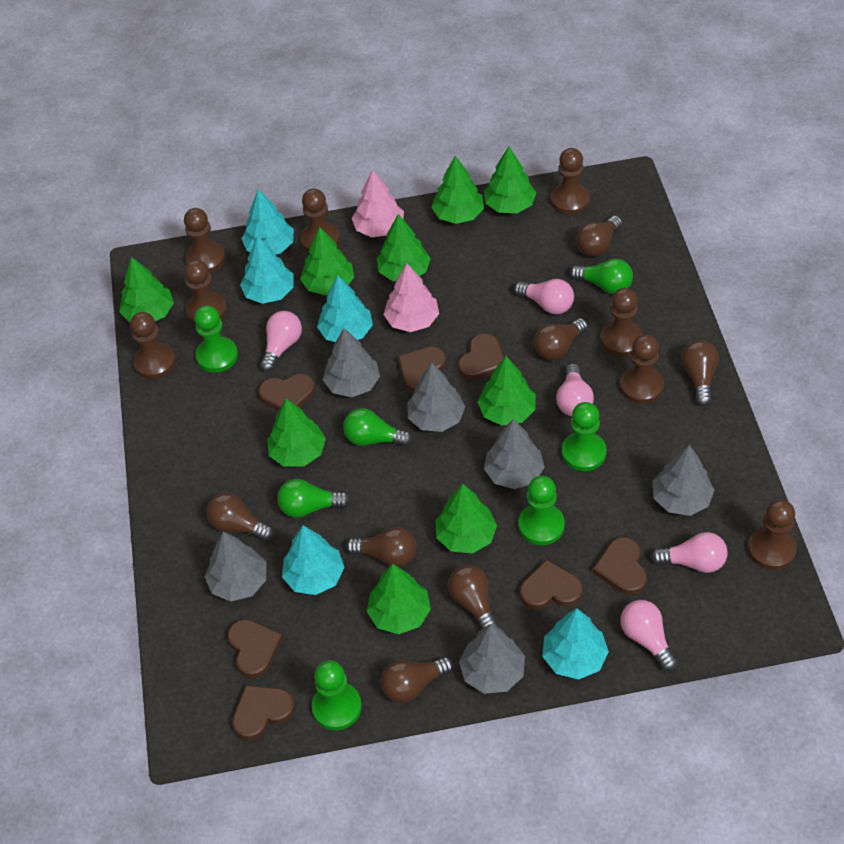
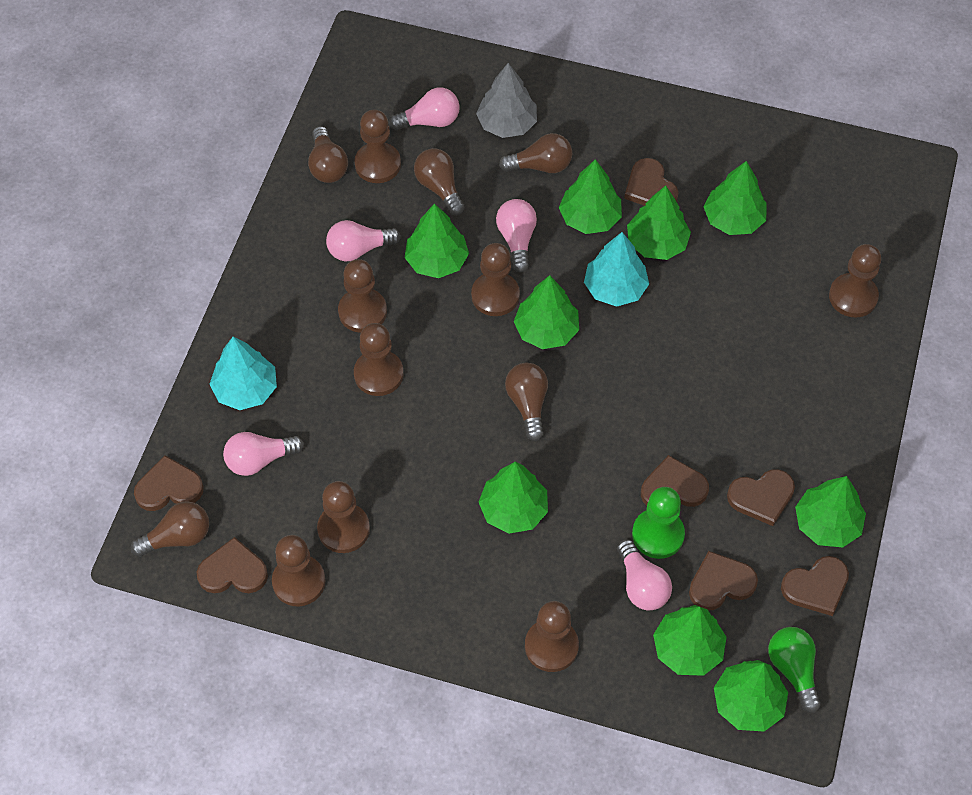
brown light bulb: [206,493,274,541] [346,527,417,567] [381,657,453,703] [448,565,499,629] [534,318,588,360] [576,216,622,257] [681,340,719,406] = 7 -> [131,501,209,557] [308,126,348,183] [414,148,465,215] [499,133,572,173] [505,363,548,441] = 5
green light bulb: [277,479,350,518] [343,408,412,446] [570,259,633,294] = 3 -> [768,627,821,713] = 1
green pawn: [194,305,238,373] [312,660,362,730] [518,476,565,545] [562,402,607,471] = 4 -> [632,487,685,559] = 1
grey tree: [204,532,266,602] [323,328,380,397] [407,362,465,432] [459,623,525,694] [484,419,545,489] [653,445,715,516] = 6 -> [476,63,537,138] = 1
pink tree: [352,170,404,237] [383,263,439,332] = 2 -> none = 0
turquoise tree: [240,235,294,304] [241,189,294,254] [282,525,345,595] [317,275,373,342] [542,608,609,679] = 5 -> [210,337,277,410] [584,232,649,307] = 2

